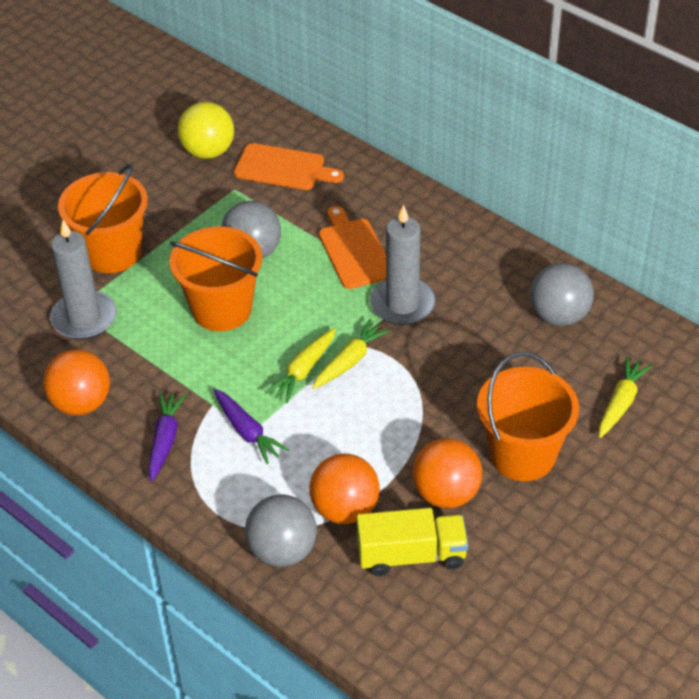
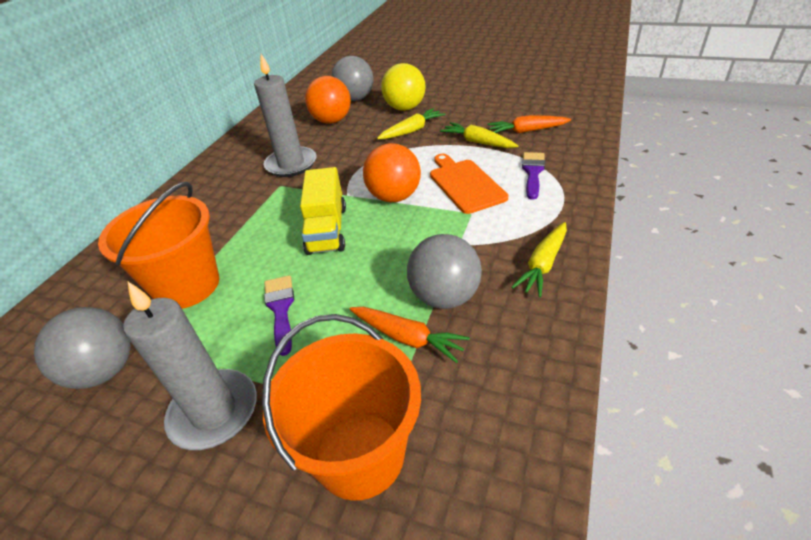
orange ball: [43,349,110,415] [309,453,380,524] [412,438,482,508] = 3 -> [305,76,351,124] [363,143,421,202] = 2
orange bucket: [58,164,148,273] [169,226,262,331] [477,352,579,481] = 3 -> [98,182,219,309] [262,314,421,500] = 2
orange carrot: none = 0 -> [349,307,470,363] [488,115,571,133] = 2
orange cutting board: [234,143,344,190] [319,206,386,289] = 2 -> [430,154,508,214] = 1
purple brush: none = 0 -> [264,275,294,356] [522,152,545,200] = 2
purple carrot: [148,392,186,482] [214,389,289,464] = 2 -> none = 0

